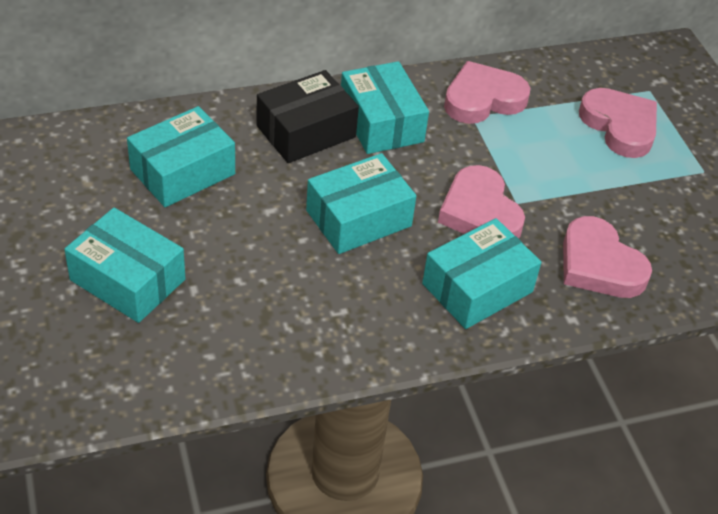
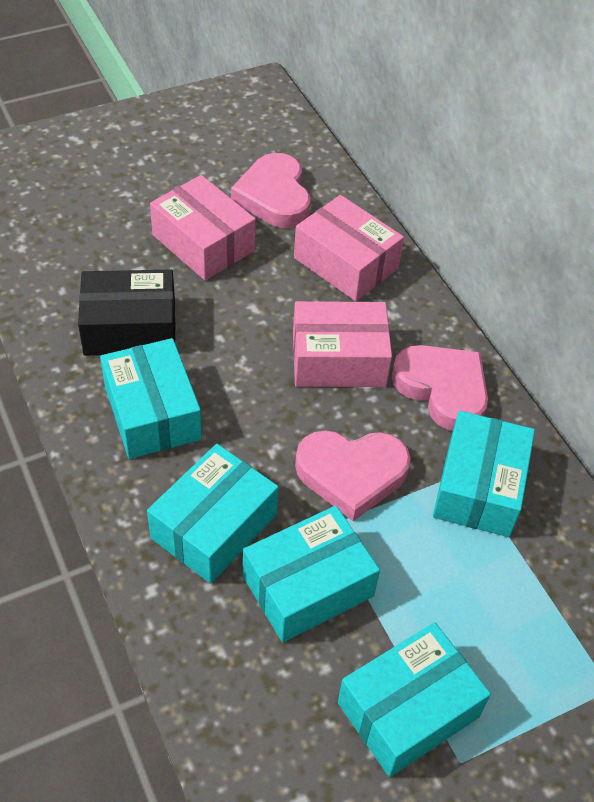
pink box: none = 0 -> [150,175,256,280] [293,301,392,387] [294,195,404,301] = 3
pink heart: [438,165,525,239] [444,61,530,124] [563,216,652,298] [579,88,657,158] = 4 -> [231,153,310,228] [295,430,411,521] [392,345,488,431] = 3

